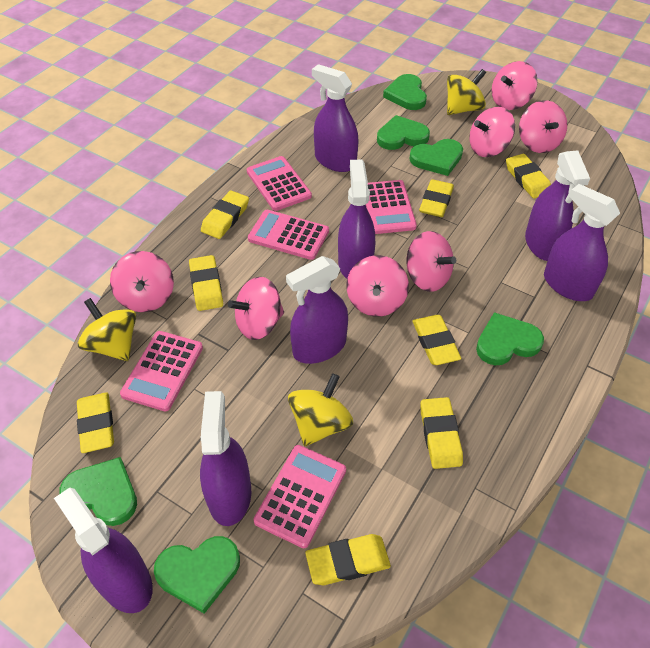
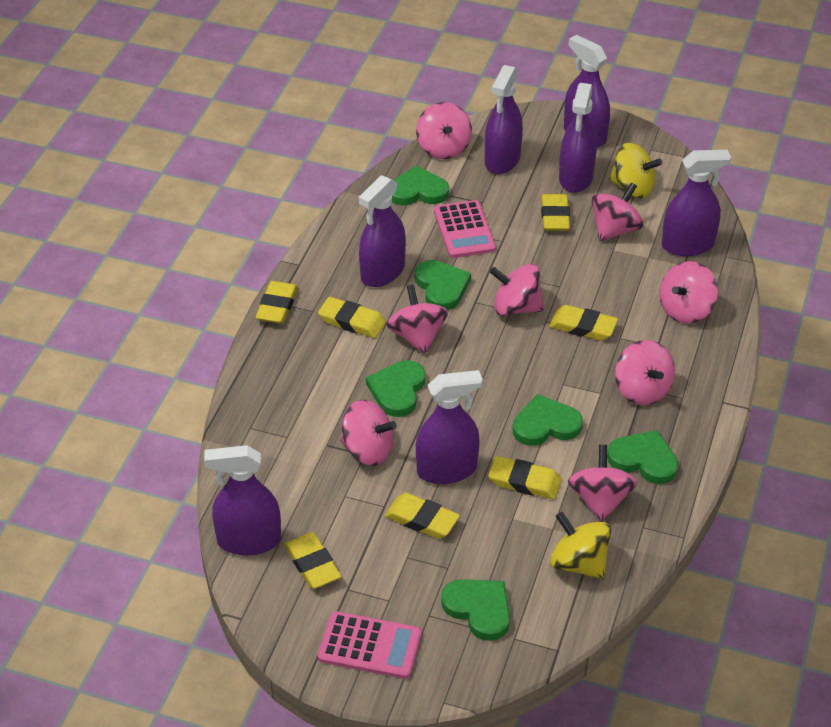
pink calculator: [120,331,203,412] [247,156,312,211] [248,210,329,260] [254,445,346,548] [366,180,417,234] = 5 -> [318,611,422,679] [434,200,496,258] = 2
pink spinning top: [110,251,174,312] [228,277,284,340] [346,255,409,317] [407,231,456,292] [469,107,515,157] [491,61,538,110] [519,100,567,153] = 7 -> [340,400,397,466] [386,285,448,354] [416,102,472,159] [490,264,544,316] [568,445,637,522] [591,183,644,241] [615,340,675,405] [660,261,718,324] = 8
yellow eraser: [77,392,114,453] [189,255,223,311] [201,191,249,239] [305,534,391,585] [412,315,461,365] [419,179,454,217] [420,397,463,469] [506,154,551,199] = 8 -> [255,281,298,324] [284,532,341,589] [318,297,386,338] [385,493,460,539] [488,456,562,500] [541,194,570,231] [549,305,618,341] = 7
yellow spinning top: [78,298,136,361] [288,373,353,446] [447,69,486,115] = 3 -> [550,512,611,579] [609,142,662,199] = 2

